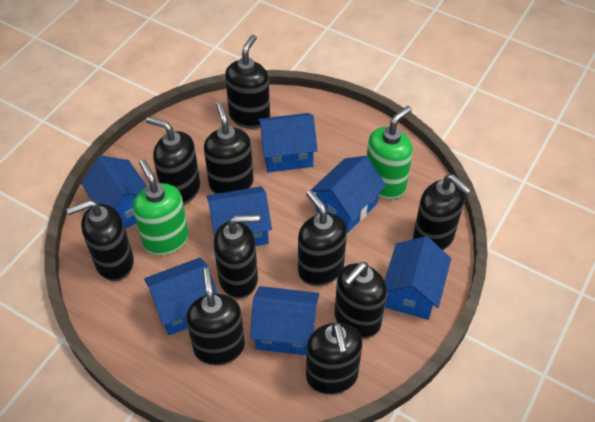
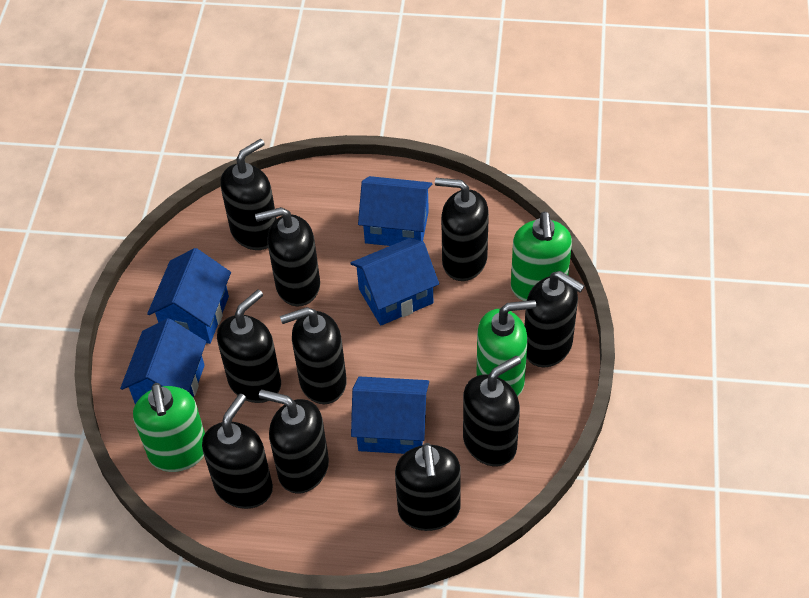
blue house: [81,155,147,229] [144,258,218,335] [207,186,272,246] [250,286,319,355] [258,113,318,172] [311,156,386,233] [385,236,451,320] = 7 -> [120,318,206,404] [147,248,231,344] [350,238,439,326] [351,376,429,454] [358,176,432,246] = 5
green soap dispenser: [133,159,189,255] [367,106,413,199] = 2 -> [133,383,205,472] [476,300,536,397] [511,212,572,301] = 3

